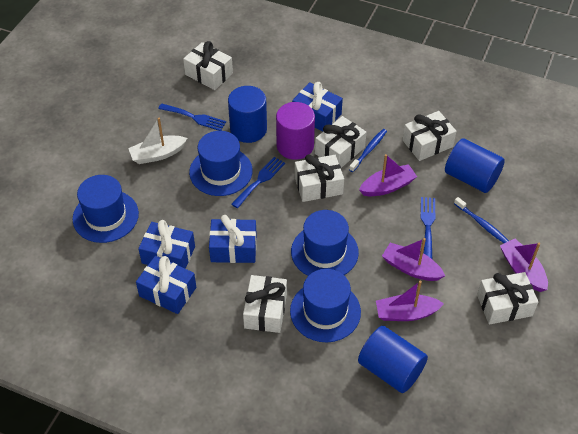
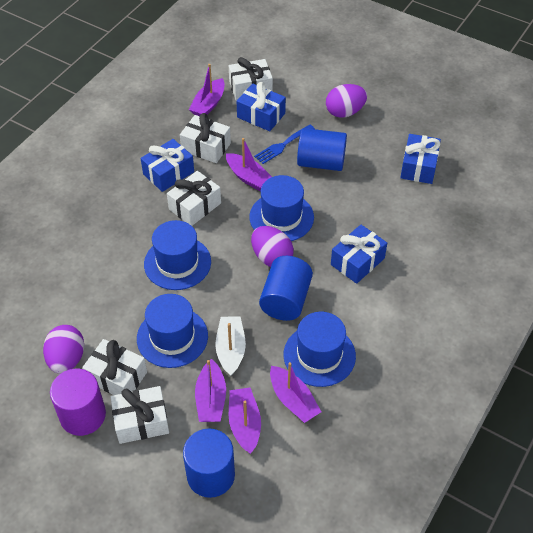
blue fork: [158,103,226,131] [231,157,285,208] [421,197,435,259] = 3 -> [254,125,315,164] = 1
blue toothbrush: [349,129,387,172] [454,197,509,243] = 2 -> none = 0
purple boat: [359,154,417,196] [376,281,444,321] [382,238,445,281] [500,239,548,292] = 4 -> [189,64,225,116] [195,359,226,422] [226,138,272,191] [229,387,261,454] [270,362,321,423] = 5
purple egg: none = 0 -> [43,325,84,374] [251,226,294,267] [326,84,367,118] = 3
white gift: [183,41,233,90] [243,275,287,333] [295,154,344,202] [315,116,367,168] [403,111,457,161] [477,272,538,324] = 6 -> [82,339,147,395] [111,386,169,444] [167,171,221,226] [180,113,231,163] [229,57,273,101] = 5

